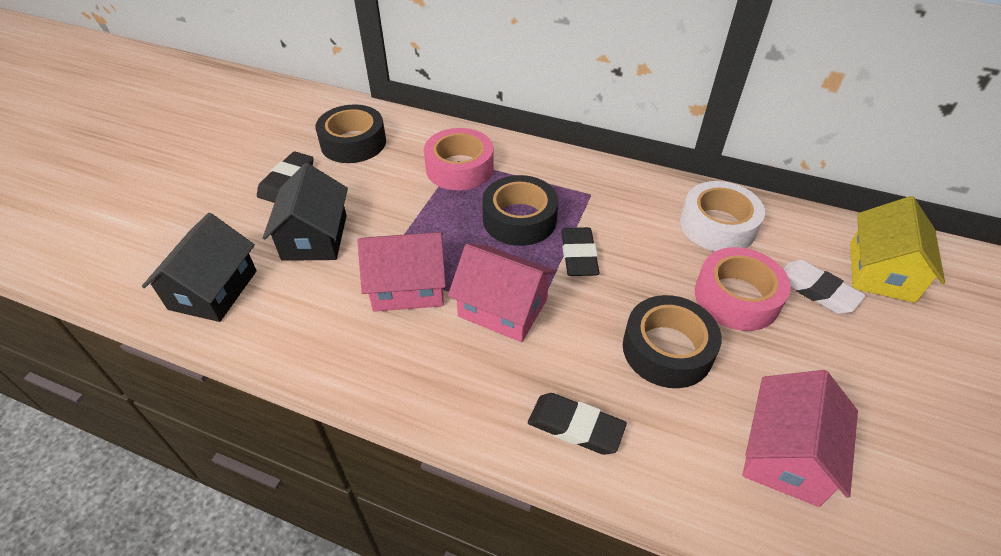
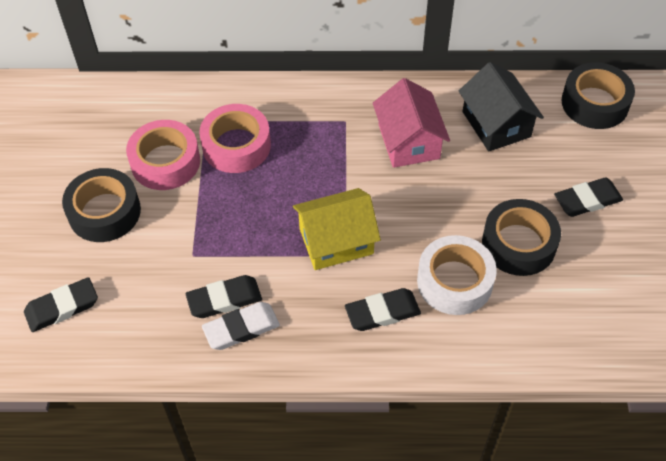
black eraser: [257,151,314,203] [528,393,627,455] [561,227,600,276] = 3 -> [24,277,98,332] [186,275,262,318] [345,288,421,331] [554,178,623,217] = 4
black house: [142,213,257,322] [263,163,348,261] = 2 -> [459,62,544,152] = 1
pink house: [357,232,446,312] [448,244,556,342] [742,370,858,507] = 3 -> [373,78,450,168] = 1

